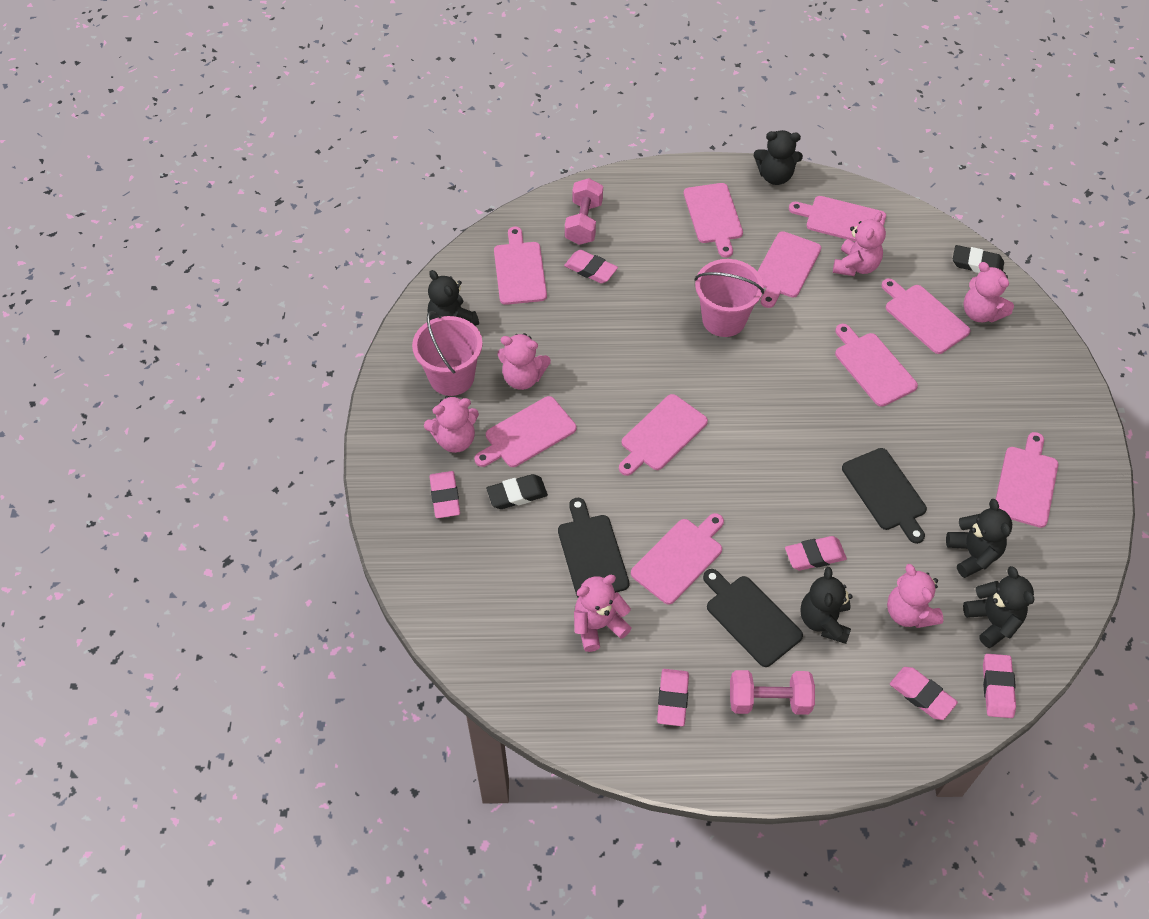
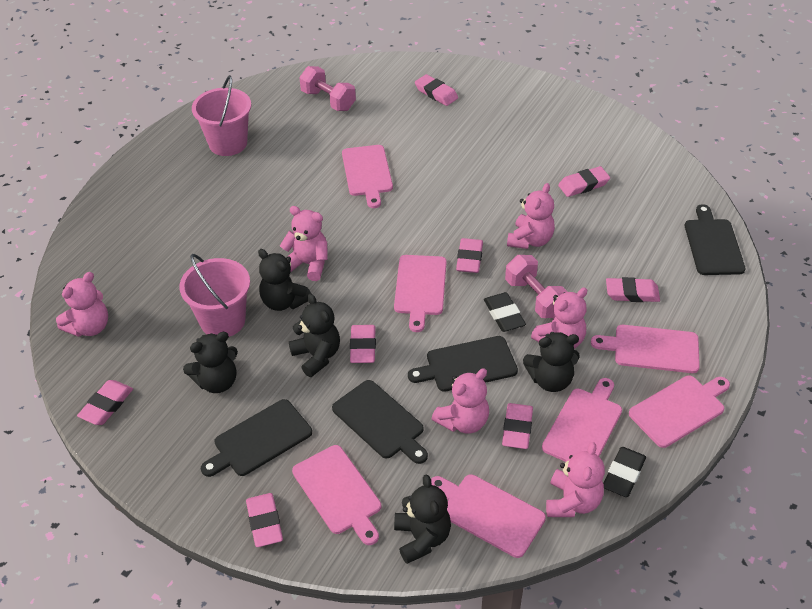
black cutting board: [558,498,629,598] [703,569,803,667] [842,448,927,544] = 3 -> [201,399,312,477] [332,380,428,464] [408,336,518,392] [685,204,746,275] = 4
pink cutting board: [474,396,577,467] [494,227,547,305] [619,394,708,476] [631,513,724,605] [684,183,743,258] [757,231,821,308] [789,196,886,242] [835,324,918,407] [881,278,971,354] [996,432,1058,528] = 10 -> [292,445,381,545] [342,145,393,208] [394,255,447,332] [431,474,546,558] [542,378,622,462] [591,325,700,373] [629,376,730,448] = 7
pink eraser: [430,471,460,518] [564,250,618,284] [657,669,689,726] [785,536,847,571] [890,667,958,720] [983,654,1016,718] = 6 -> [77,380,133,425] [246,493,283,547] [350,325,376,363] [415,74,458,106] [456,238,483,273] [502,403,533,449] [558,166,610,197] [606,277,660,302] = 8

